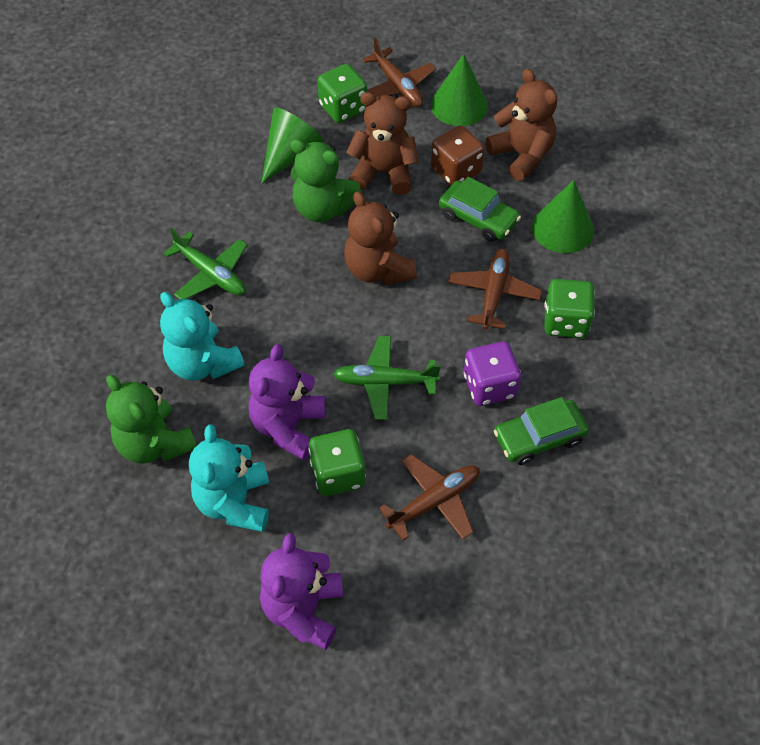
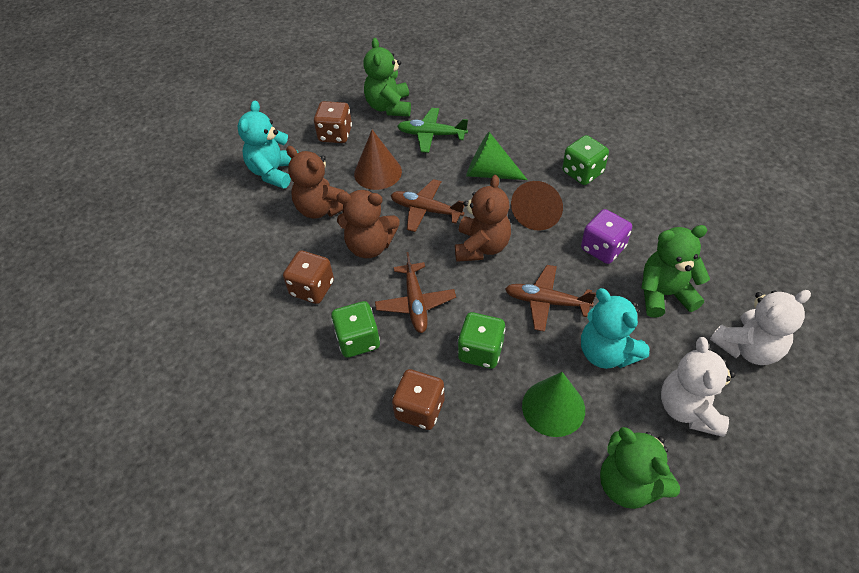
brown cone: none = 0 -> [354,130,402,190] [511,181,563,231] = 2
brown dice: [431,125,485,186] = 1 -> [283,250,334,304] [314,101,352,143] [392,369,445,430] = 3
green car: [439,177,521,242] [494,397,589,465] = 2 -> none = 0
green cone: [261,107,324,184] [431,54,488,126] [532,180,594,253] = 3 -> [466,132,528,180] [522,372,585,437] = 2
green plane: [163,228,248,299] [333,335,441,420] = 2 -> [397,108,468,153] = 1
green teddy bear: [106,375,197,464] [290,139,361,222] = 2 -> [363,38,411,116] [600,427,680,509] [641,225,710,318] = 3
purple teddy bear: [249,344,326,460] [260,533,343,650] = 2 -> none = 0
white teddy bear: none = 0 -> [661,337,736,437] [710,290,811,365] = 2

